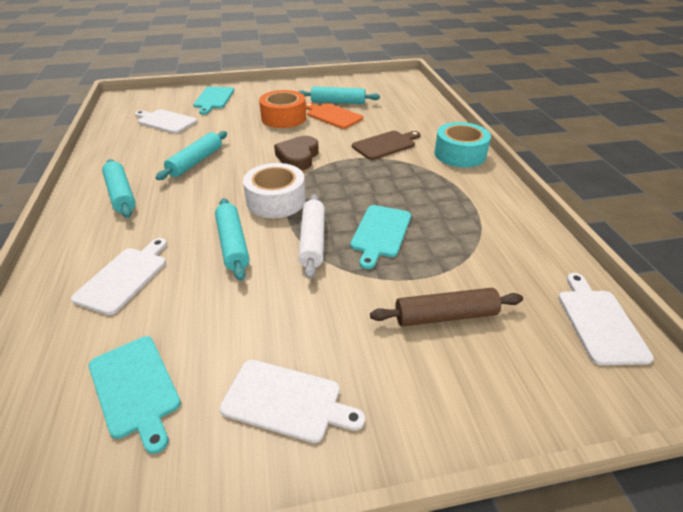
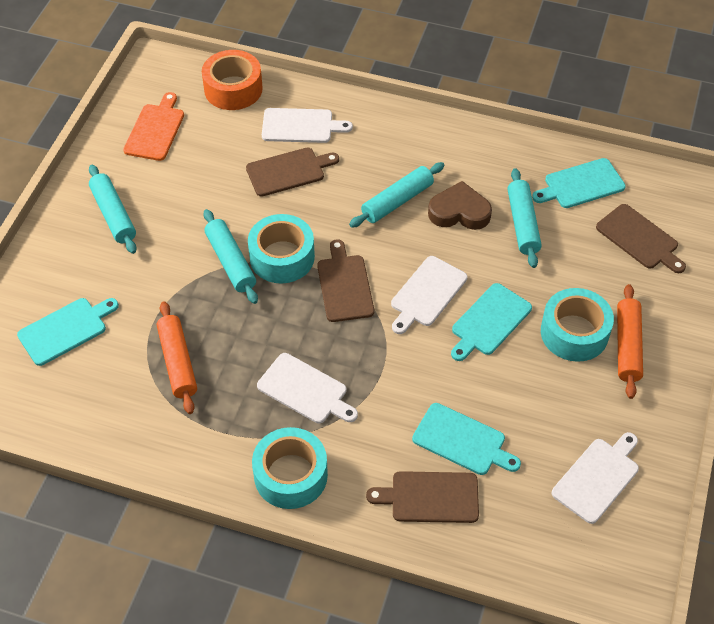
brown cutting board: [352,131,421,160] = 1 -> [246,148,339,197] [317,239,374,322] [366,471,479,523] [596,204,686,273] = 4
brown rolling pin: [370,288,523,326] = 1 -> none = 0
orange rolling pin: none = 0 -> [157,301,197,414] [617,284,643,399] = 2
turquoise cutting board: [89,336,181,454] [193,87,234,114] [350,205,411,269] = 3 -> [17,298,119,366] [412,403,521,475] [451,283,532,361] [532,158,626,208] = 4
turquoise tape: [434,122,491,167] = 1 -> [248,214,315,283] [252,427,328,509] [541,288,614,362] = 3
white rolling pin: [298,194,325,279] = 1 -> none = 0
white tape: [243,163,306,218] = 1 -> none = 0

